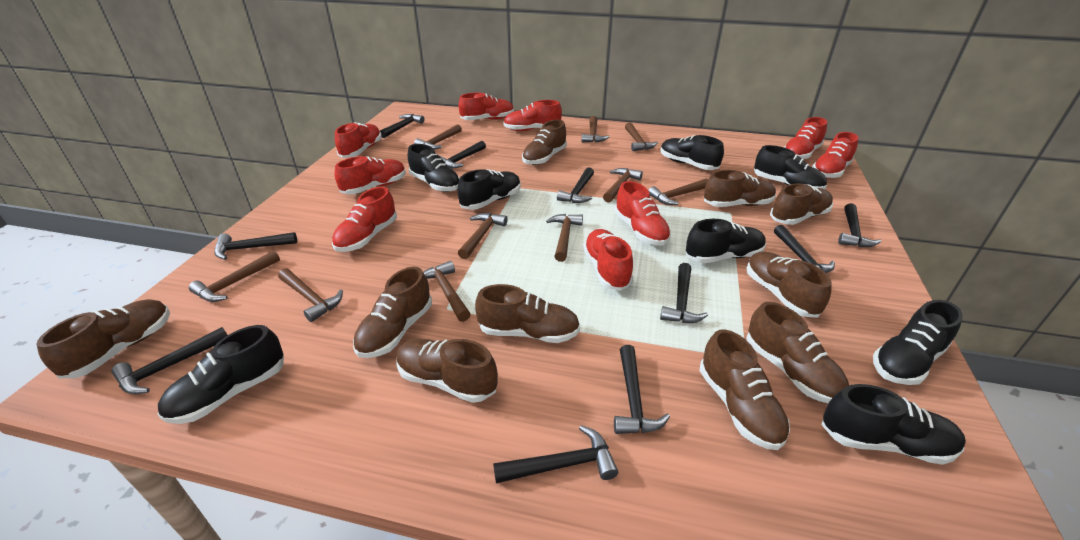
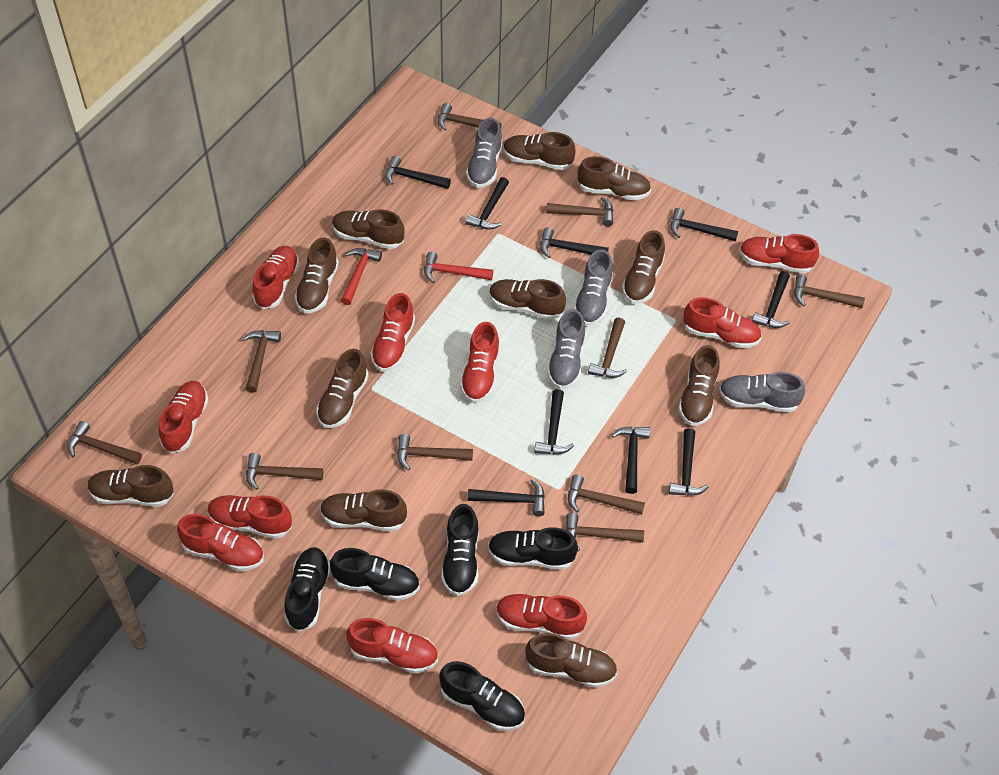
black hammer: [111,327,227,394] [214,232,297,260] [380,114,425,138] [440,141,486,168] [493,425,618,483] [557,167,594,203] [614,345,670,434] [660,263,708,323] [774,225,835,273] [838,203,881,247] = 10 -> [385,156,451,189] [465,177,509,230] [468,479,545,516] [534,389,574,454] [540,227,609,258] [611,426,650,494] [669,428,709,496] [671,208,738,241] [752,271,790,328] = 9
black shoe: [157,325,284,424] [408,144,460,192] [458,169,521,210] [661,135,724,170] [686,219,766,263] [754,145,827,189] [821,384,966,465] [873,300,963,385] = 8 -> [285,547,331,632] [330,548,420,601] [439,661,525,731] [441,504,479,596] [488,527,578,570] = 5
brown shoe: [36,299,170,379] [353,267,432,358] [396,339,498,403] [475,284,580,343] [522,120,567,165] [699,329,790,450] [704,170,776,207] [746,302,849,403] [747,251,832,318] [770,184,833,225] = 10 -> [87,465,174,507] [295,237,339,313] [316,349,369,428] [320,489,407,531] [332,209,405,249] [489,279,566,320] [503,132,575,170] [525,633,617,688] [578,156,651,201] [622,230,665,304] [678,345,720,426] = 11
grey shoe: none = 0 -> [466,118,503,188] [547,309,585,389] [574,249,613,325] [719,372,805,412] = 4
red hammer: none = 0 -> [341,248,382,305] [424,252,493,283] = 2
red shoe: [332,187,397,252] [334,156,406,194] [335,122,382,158] [459,92,514,120] [503,100,562,131] [583,229,633,291] [615,181,671,245] [784,117,827,159] [812,132,859,178] = 9 -> [159,381,209,454] [177,514,264,571] [208,495,292,539] [252,246,299,309] [347,618,438,674] [370,293,415,371] [460,322,500,403] [496,594,587,640] [683,297,761,348] [739,234,819,273] = 10

